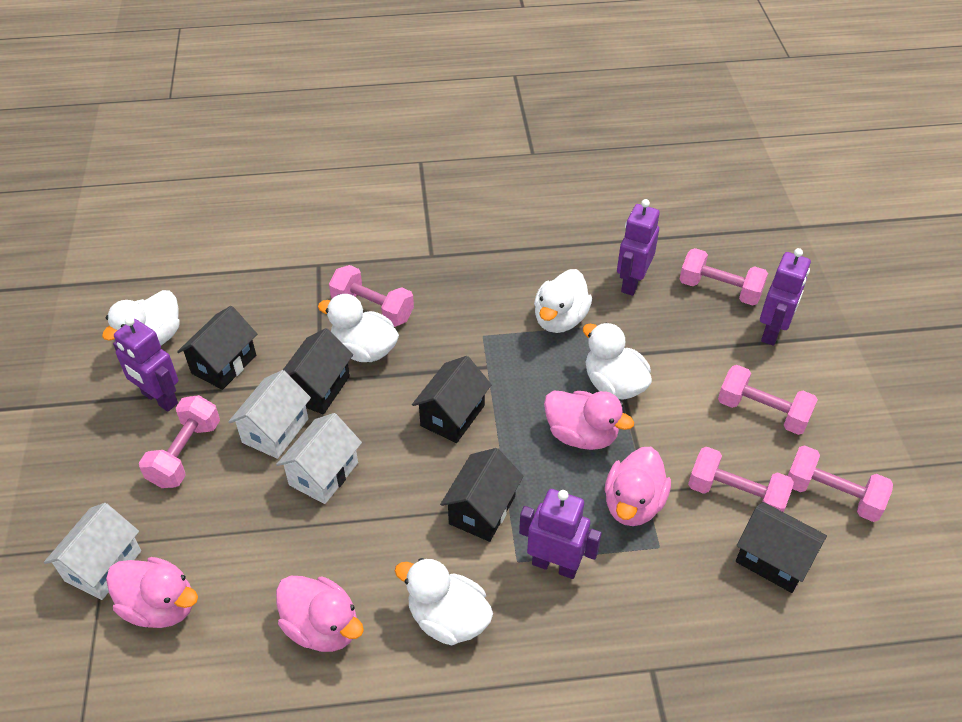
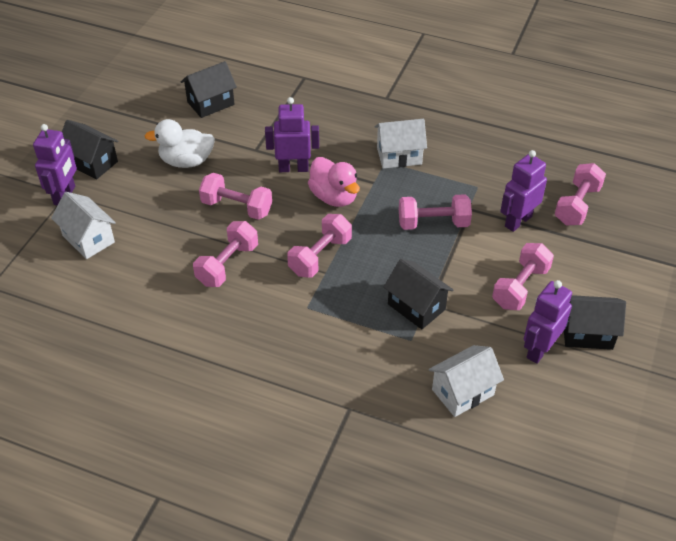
black house: [177,306,257,390] [283,328,353,414] [412,356,492,443] [440,448,524,542] [736,502,827,593] = 5 -> [62,120,118,180] [181,61,237,118] [383,259,453,329] [564,295,626,350] = 4
pink duck: [106,557,198,628] [276,576,364,652] [544,391,634,450] [605,447,671,526] = 4 -> [308,157,360,207] = 1
white duck: [102,290,180,345] [318,294,399,362] [395,558,493,645] [534,269,592,333] [583,323,652,399] = 5 -> [145,119,215,168] = 1

